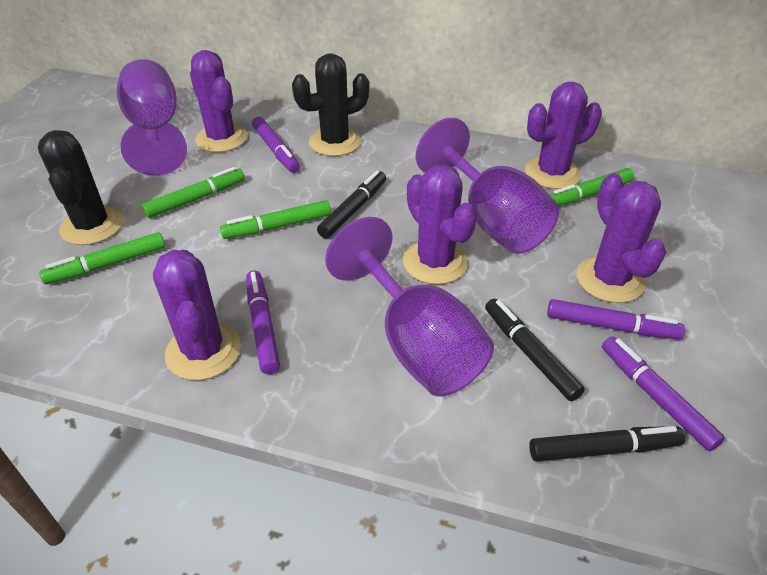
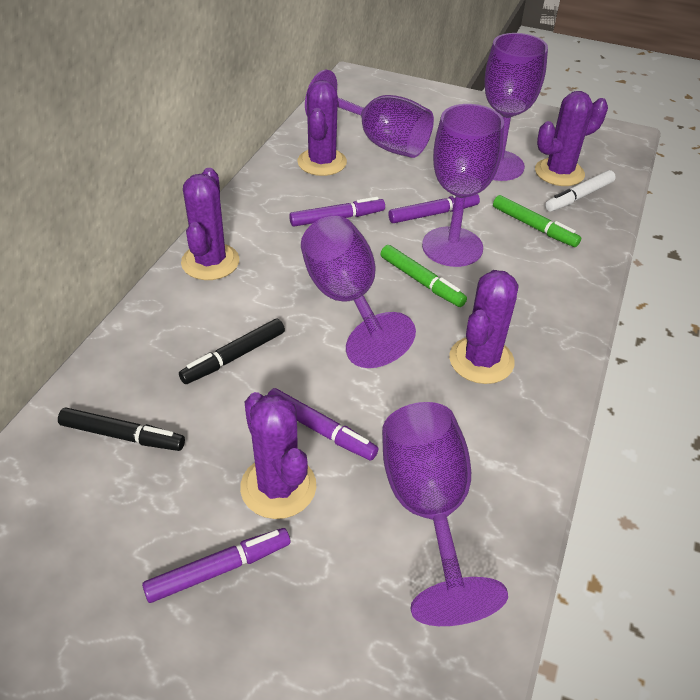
black cactus: [38,130,124,245] [292,53,369,156] = 2 -> none = 0
black marker: [317,171,386,238] [485,299,585,401] [529,426,685,462] = 3 -> [58,407,185,451] [179,319,285,384] = 2
green marker: [39,232,165,284] [142,167,245,218] [220,200,331,239] [549,168,635,206] = 4 -> [381,245,467,307] [493,195,581,247] = 2
purple goblet: [117,59,187,176] [325,217,494,397] [416,118,559,254] = 3 -> [301,216,416,368] [305,69,434,158] [382,402,508,626] [422,104,504,267] [485,33,548,181] = 5
white marker: none = 0 -> [545,170,616,212] = 1

